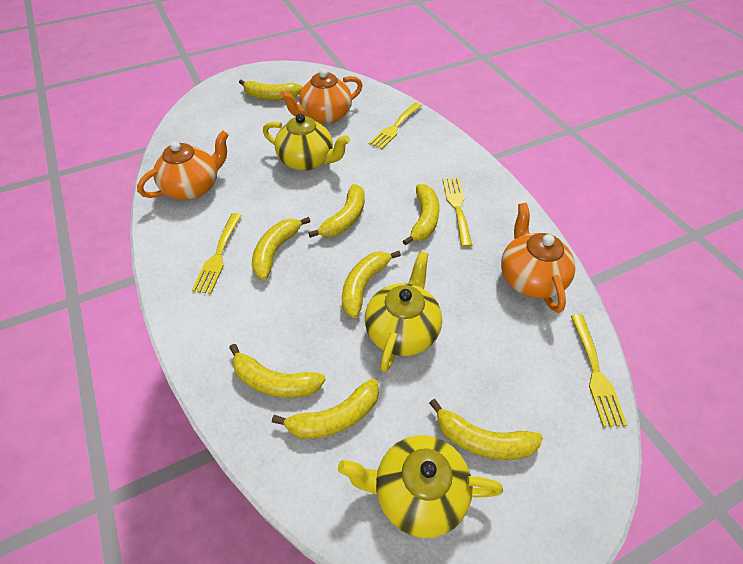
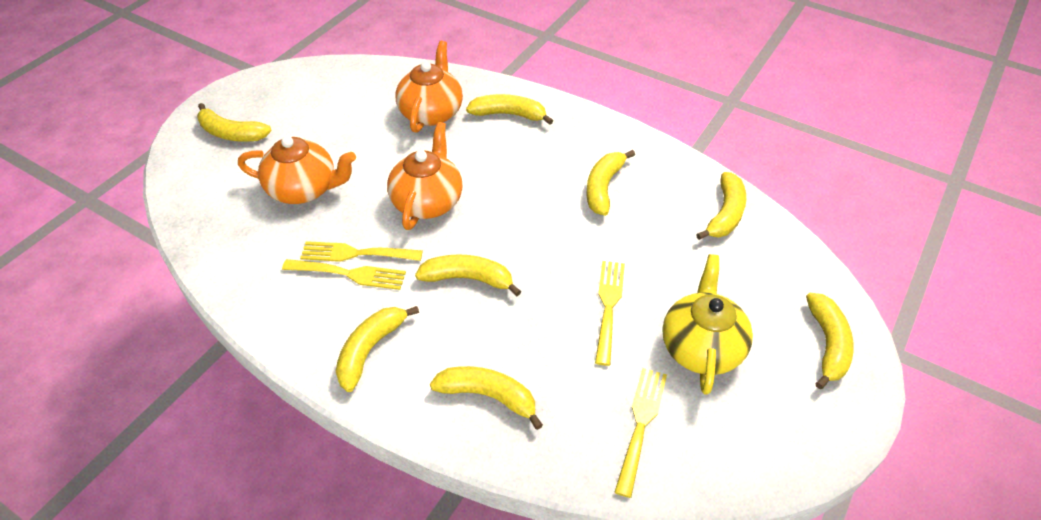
yellow teapot: [263,114,350,171] [338,435,503,538] [365,251,442,372] = 3 -> [662,254,753,395] = 1

